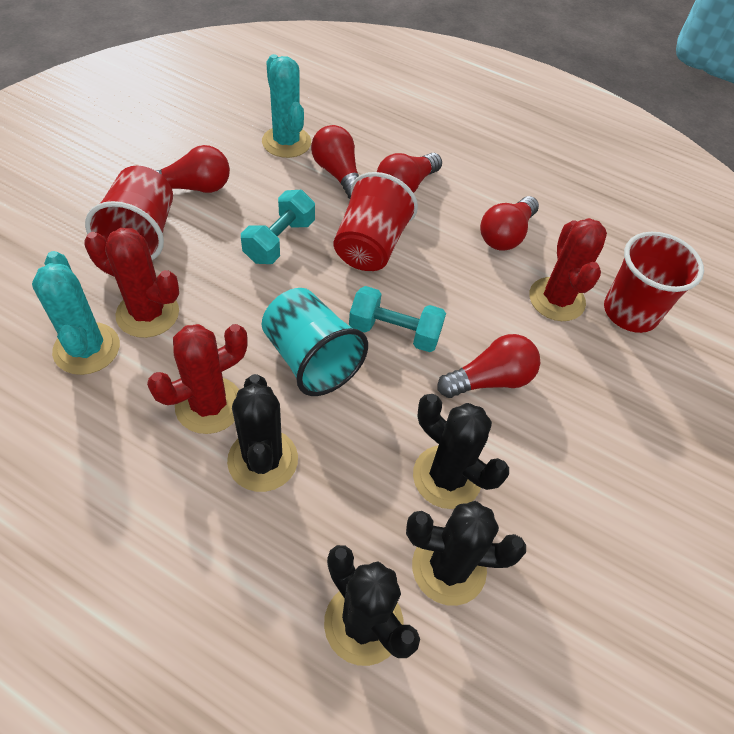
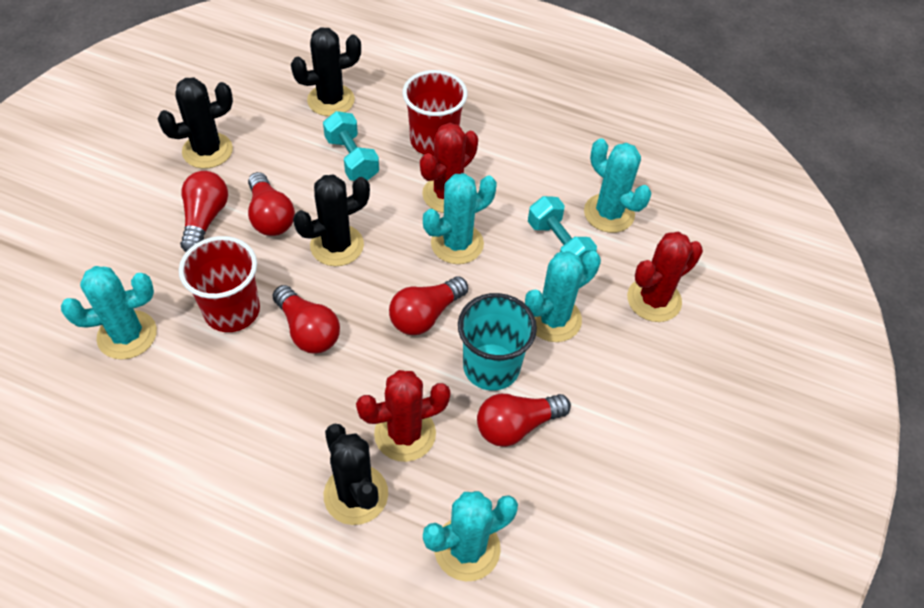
red cup: [85,166,173,260] [334,172,418,271] [604,232,704,333] = 3 -> [179,236,260,332] [402,70,467,156] = 2
turquoise cactus: [32,251,120,375] [262,54,311,158] = 2 -> [61,266,157,360] [423,173,497,264] [423,491,518,581] [525,251,601,342] [584,138,652,233] = 5

